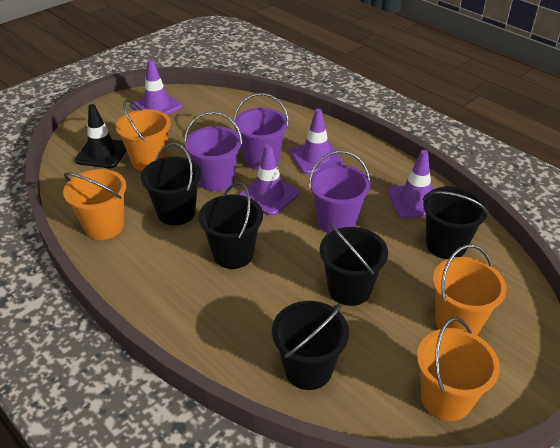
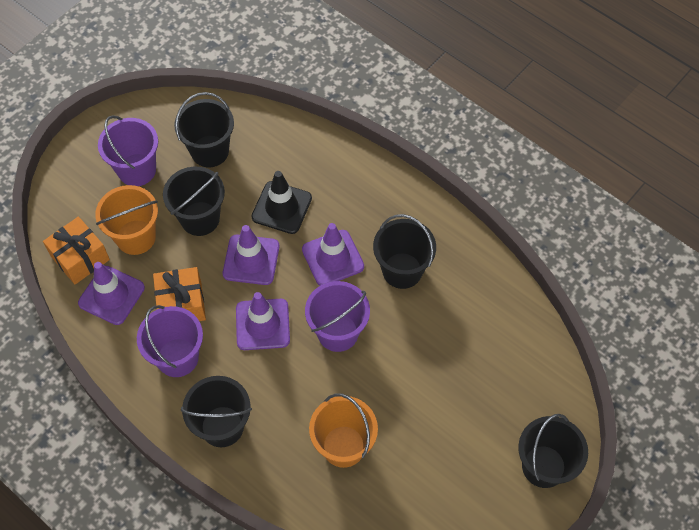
orange bucket: [63,169,126,240] [116,99,171,171] [417,318,500,421] [432,245,507,335] = 4 -> [95,185,158,255] [309,393,378,468] = 2
orange gift: none = 0 -> [43,217,110,284] [153,267,206,321] = 2

